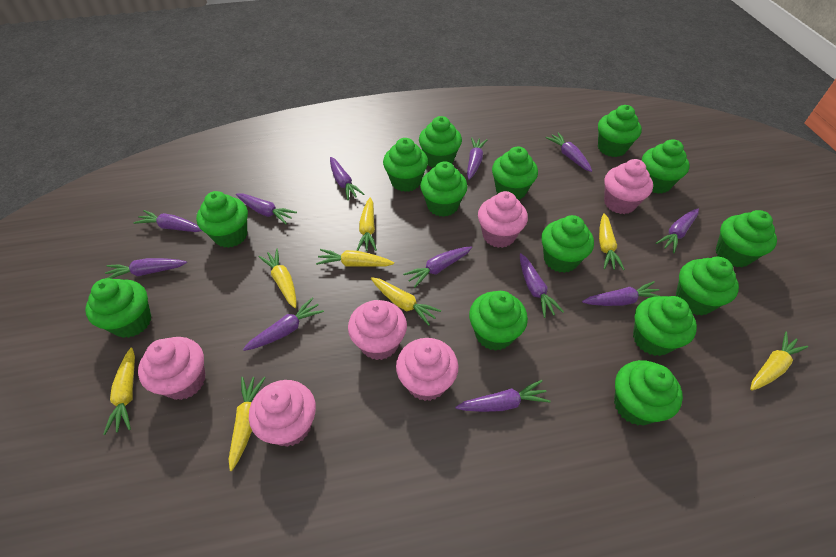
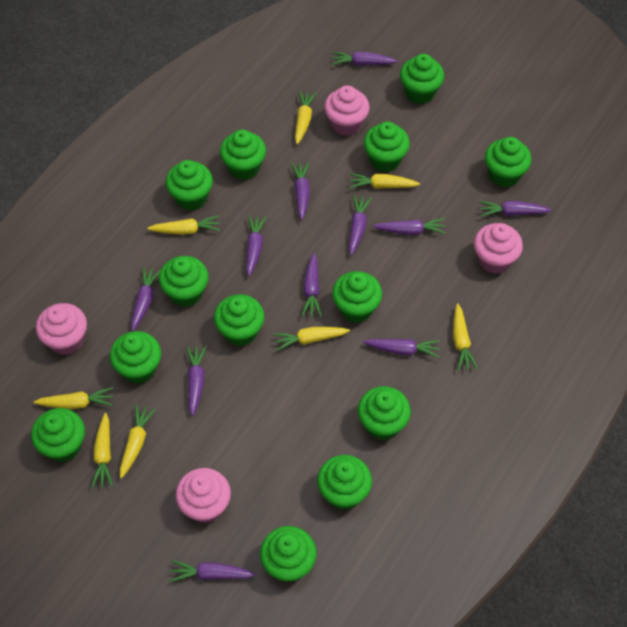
green cupcake: [85,278,151,338] [196,191,248,248] [383,138,428,192] [419,116,462,168] [420,161,468,217] [469,291,528,351] [492,147,538,200] [541,215,594,273] [598,105,642,157] [614,360,683,426] [633,296,697,356] [642,139,690,194] [676,257,739,316] [716,210,777,268] = 14 -> [31,408,85,462] [110,331,161,384] [159,256,209,307] [166,160,213,211] [214,294,264,346] [220,129,266,180] [260,526,316,582] [317,455,372,510] [332,271,382,323] [358,386,411,440] [364,122,410,172] [400,54,444,104] [485,137,532,187] = 13
pink cupcake: [138,337,206,400] [249,380,316,447] [348,300,407,360] [396,338,458,401] [478,191,528,248] [604,159,653,214] = 6 -> [36,303,87,355] [176,468,231,523] [324,85,370,136] [474,223,523,274] = 4
purple carrot: [105,258,187,279] [133,210,202,232] [236,193,297,224] [243,298,324,351] [330,157,364,200] [403,247,472,288] [455,380,551,412] [467,137,487,180] [520,253,564,318] [545,132,592,172] [582,281,662,306] [656,209,699,253] = 12 -> [131,266,161,331] [170,560,256,582] [186,346,207,416] [246,215,267,277] [291,162,310,220] [302,253,322,317] [332,52,398,66] [349,195,372,255] [363,339,441,358] [373,218,446,235] [479,201,552,217] = 11

